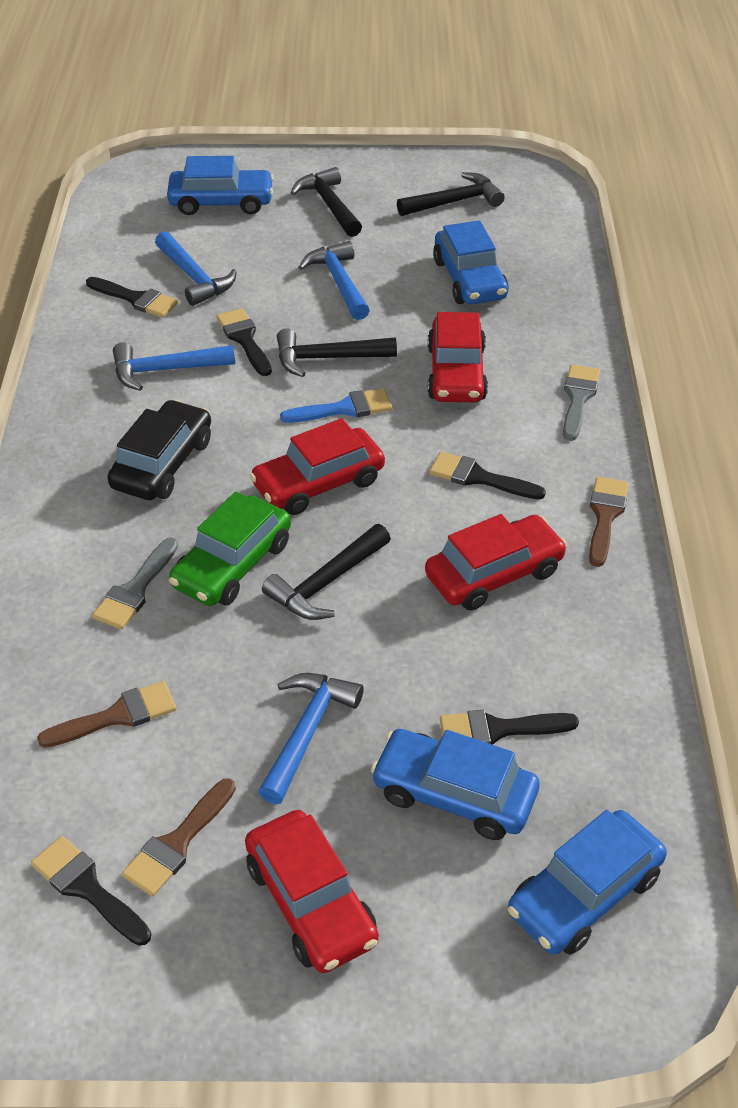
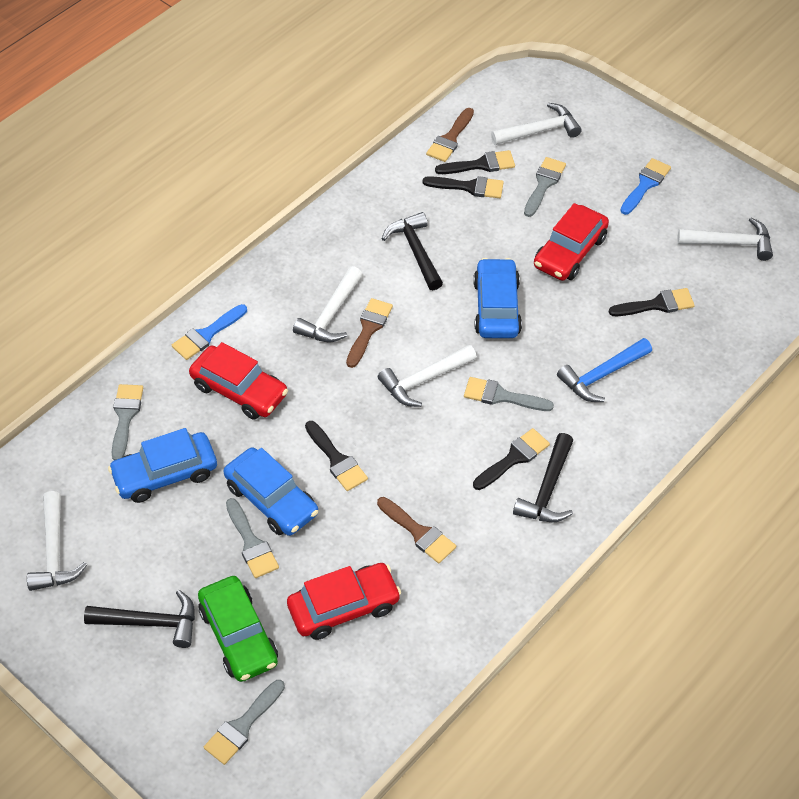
black car: [108,399,211,500] = 1 -> none = 0
black hammer: [262,524,391,620] [277,328,397,377] [290,167,362,237] [397,172,505,216] = 4 -> [84,590,195,648] [382,212,443,290] [513,433,573,522] = 3
blue brush: [280,388,392,423] = 1 -> [172,304,247,360] [620,158,671,215] = 2
blue car: [167,156,274,215] [371,729,539,840] [433,220,508,305] [508,810,667,955] = 4 -> [108,428,217,503] [223,447,318,536] [473,258,522,338] = 3
blue hammer: [113,342,235,391] [155,231,237,306] [258,673,364,804] [298,241,370,320] = 4 -> [557,338,652,402] = 1
grey brush: [92,537,178,629] [563,365,600,441] = 2 -> [112,384,143,460] [204,680,285,765] [226,498,279,578] [464,377,554,411] [524,157,566,217] = 5
red car: [245,810,379,973] [249,418,385,515] [425,514,567,611] [427,312,488,402] = 4 -> [189,342,288,420] [287,563,401,640] [534,203,609,281] = 3
white hammer: none = 0 -> [27,491,87,591] [293,266,363,342] [378,345,477,407] [491,103,582,145] [677,217,773,261] = 5

